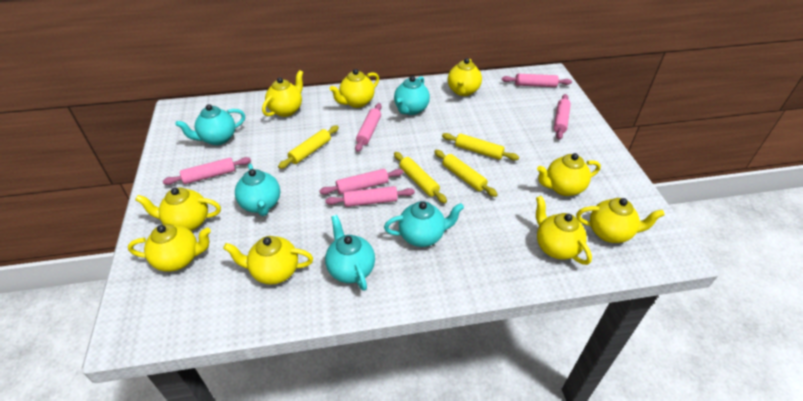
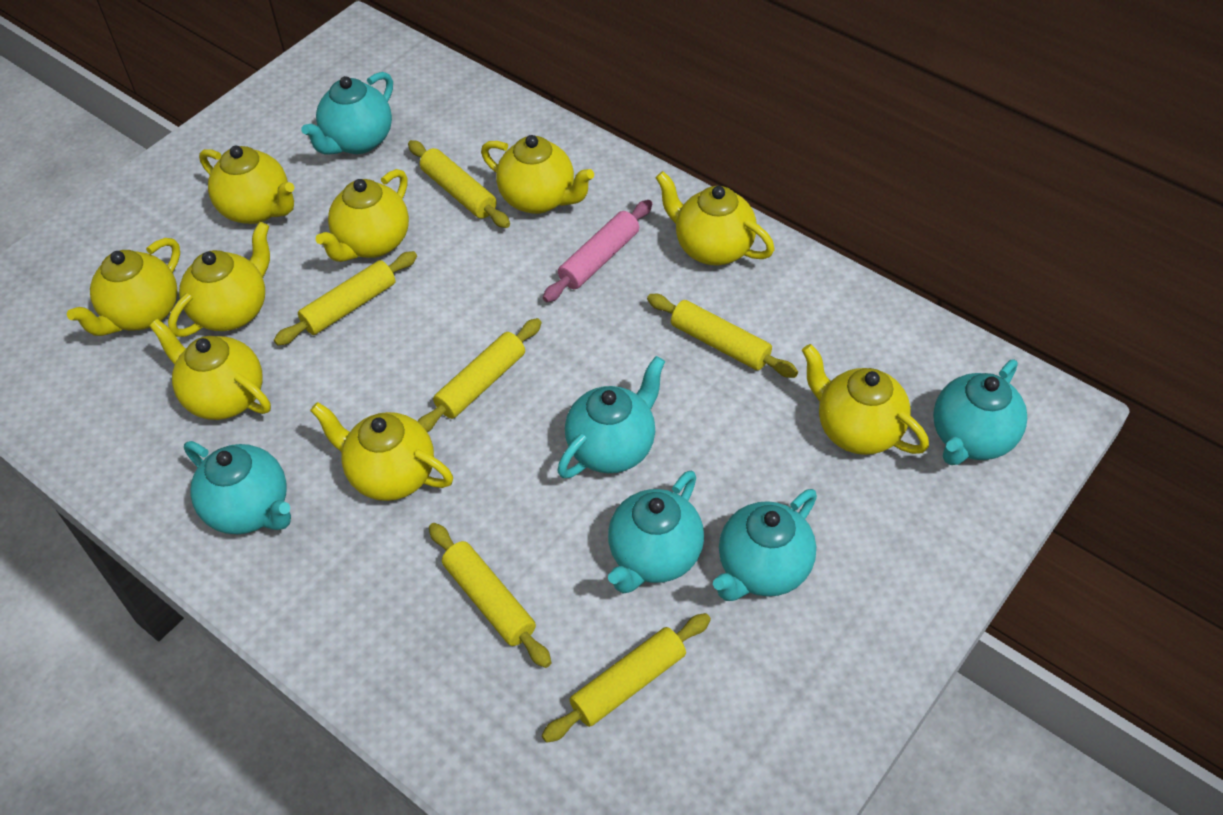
pink rolling pin: [163,157,251,185] [319,169,404,195] [325,186,415,207] [355,103,382,152] [502,74,572,87] [554,94,571,140] = 6 -> [543,200,652,302] = 1
turquoise teapot: [175,104,245,145] [235,164,280,216] [325,215,375,291] [384,201,464,247] [394,76,430,115] = 5 -> [184,441,291,534] [302,72,393,155] [557,356,665,478] [608,470,704,594] [713,489,817,601] [933,359,1027,465] = 6
yellow rolling pin: [278,125,339,169] [394,152,447,203] [434,150,498,197] [442,133,519,160] = 4 -> [274,251,417,345] [408,140,510,228] [417,318,542,432] [429,523,551,668] [542,613,711,743] [647,294,798,378] = 6

